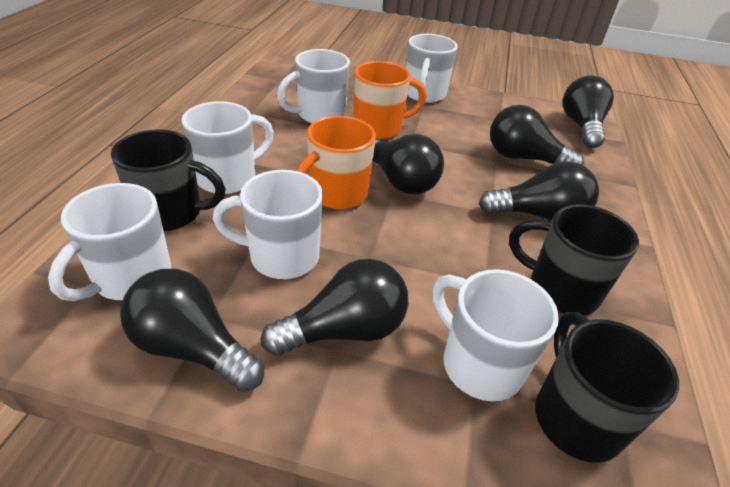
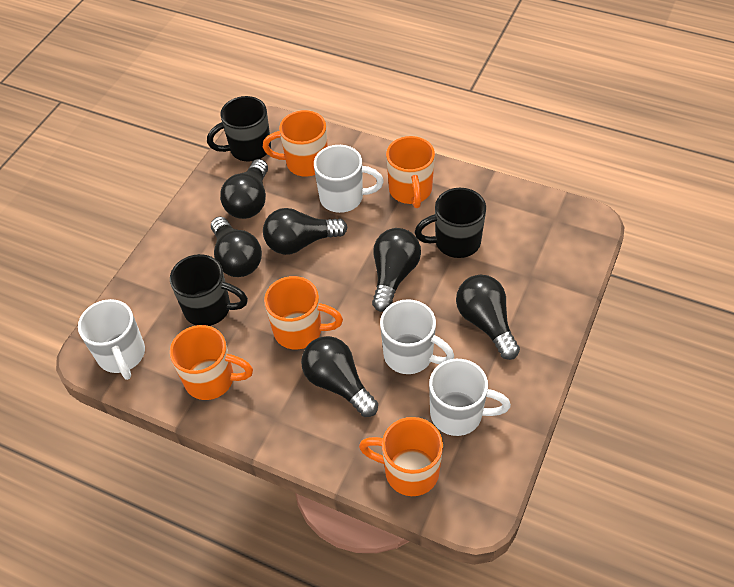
orange mug: [297,116,376,209] [354,61,426,139] = 2 -> [170,325,253,400] [263,110,328,177] [264,276,343,350] [359,417,443,496] [386,136,435,208] = 5
white mug: [48,183,171,301] [181,101,274,194] [213,170,323,279] [277,49,350,123] [406,34,457,103] [432,269,559,402] = 6 -> [78,299,145,380] [314,145,384,213] [380,299,454,374] [429,359,511,436] = 4

